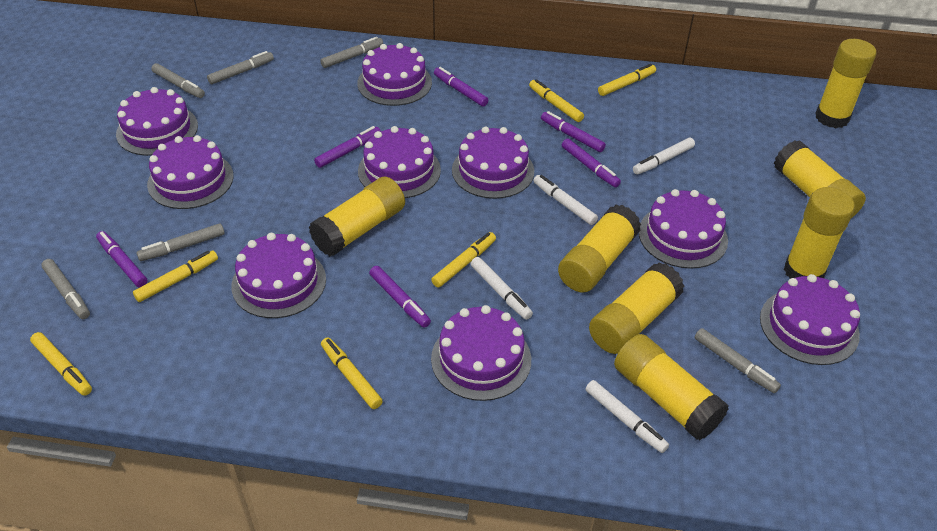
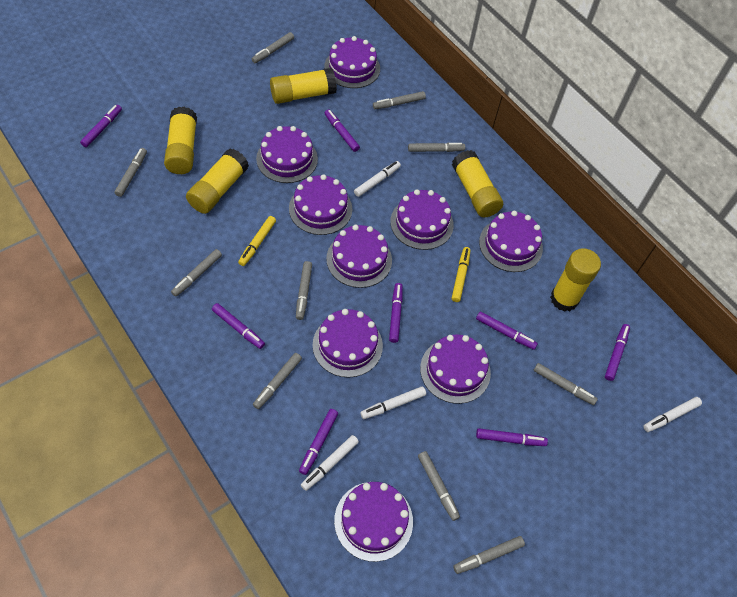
grey marker: [41,259,90,319] [136,223,225,261] [151,63,205,98] [207,51,274,84] [320,37,383,68] [695,328,781,393] = 6 -> [114,148,147,197] [171,249,222,296] [252,32,294,63] [253,353,302,409] [296,261,312,320] [373,91,426,109] [408,143,465,152] [418,451,460,521] [453,536,525,574] [534,363,598,405] = 10
purple marker: [96,231,148,288] [314,126,381,168] [369,266,431,328] [434,67,488,107] [541,111,606,152] [562,138,621,187] = 6 -> [80,105,122,147] [212,303,265,349] [299,409,338,475] [325,109,360,152] [389,283,403,343] [476,312,538,350] [476,428,548,446] [605,324,630,381] = 8
yellow glue stick: [309,177,405,256] [558,205,641,293] [589,262,684,354] [614,334,729,440] [774,140,866,218] [784,187,855,279] [815,39,877,128] = 7 -> [164,107,197,174] [186,148,249,214] [270,68,337,104] [452,150,503,218] [550,248,601,312] = 5
yellow marker: [30,332,92,396] [133,251,218,302] [321,337,383,409] [431,232,496,288] [529,79,584,122] [598,64,656,96] = 6 -> [238,216,276,266] [452,247,471,302] = 2

